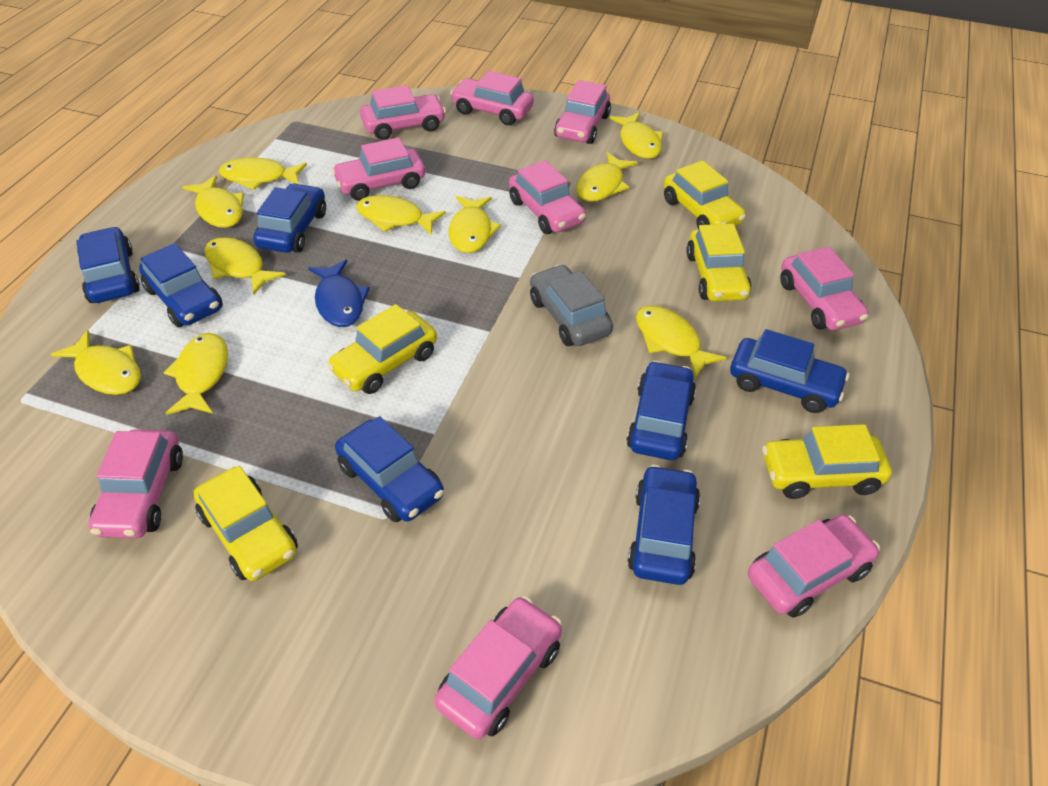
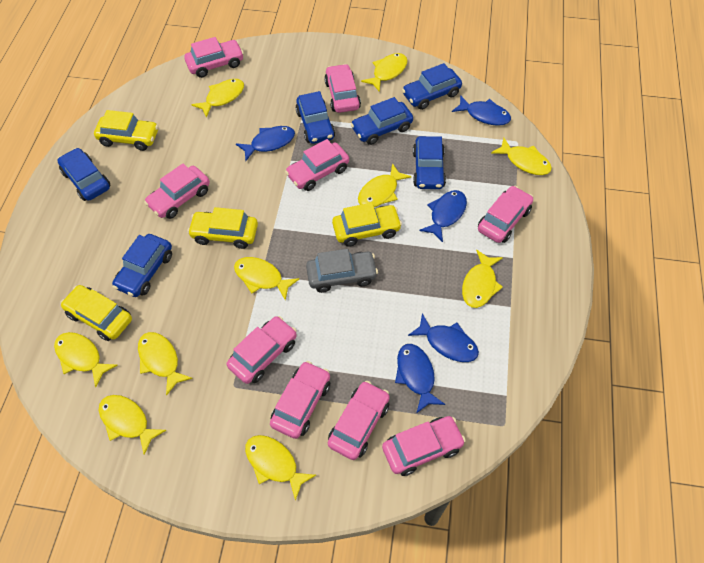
blue car: [76,226,140,303] [139,243,223,327] [253,183,326,253] [335,416,444,522] [626,361,696,460] [627,465,700,585] [730,329,849,413] = 7 -> [57,148,111,201] [112,234,172,297] [295,91,335,144] [351,97,413,145] [402,63,462,110] [413,136,446,189] = 6
blue fish: [308,260,370,327] = 1 -> [236,126,295,161] [395,344,445,414] [408,313,479,362] [419,190,467,242] [452,95,511,126] = 5
yellow car: [194,466,298,581] [327,304,437,394] [664,160,746,229] [686,224,752,302] [762,424,892,499] = 5 -> [60,285,132,341] [94,110,158,151] [187,207,258,249] [332,203,402,247] = 4

